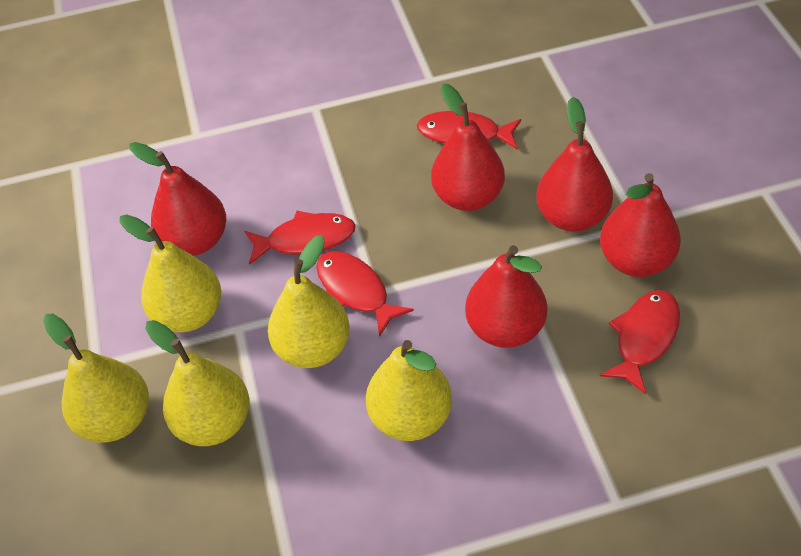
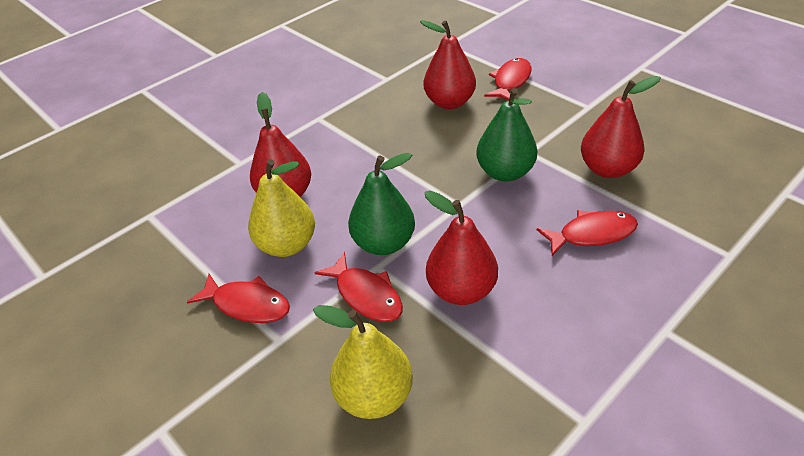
green pear: none = 0 -> [348,153,415,255] [476,88,538,182] = 2
red pear: [129,142,226,256] [431,83,505,211] [465,245,547,348] [536,97,613,231] [600,173,681,277] = 5 -> [250,92,311,197] [420,20,476,109] [424,191,498,305] [581,76,661,178] = 4
yellow pear: [43,314,149,443] [120,214,221,332] [145,320,249,446] [268,235,350,368] [366,340,452,441] = 5 -> [248,159,315,257] [313,305,413,419] = 2

